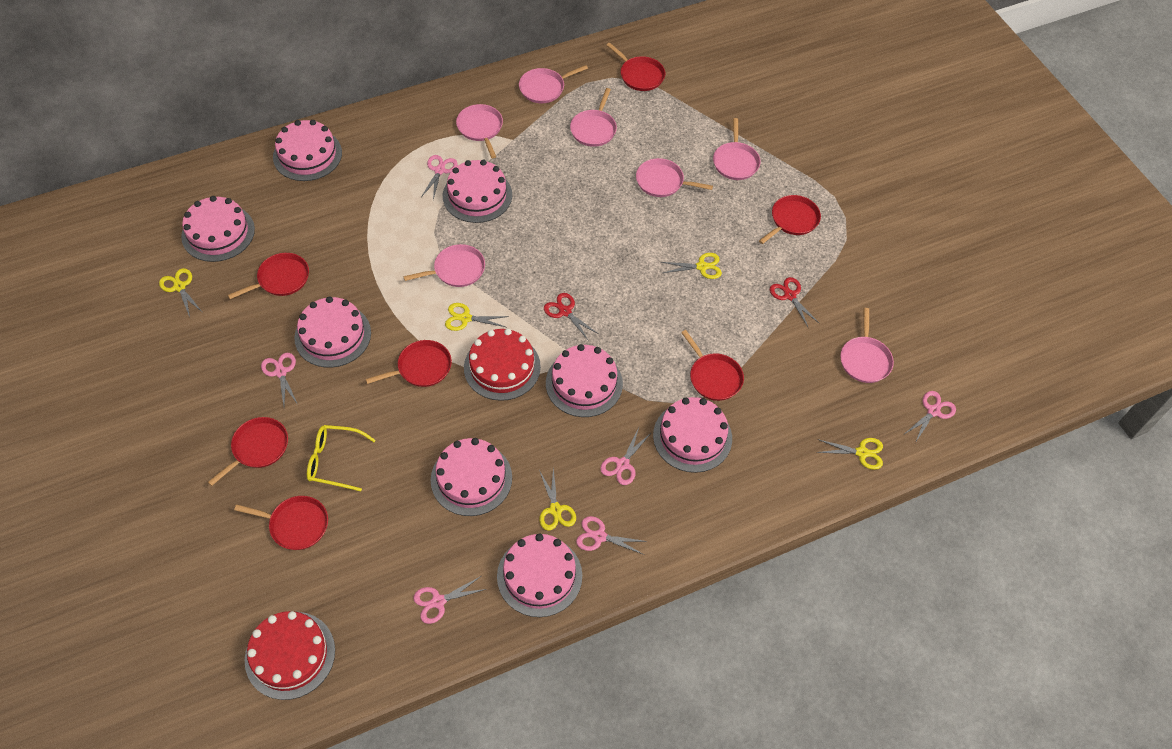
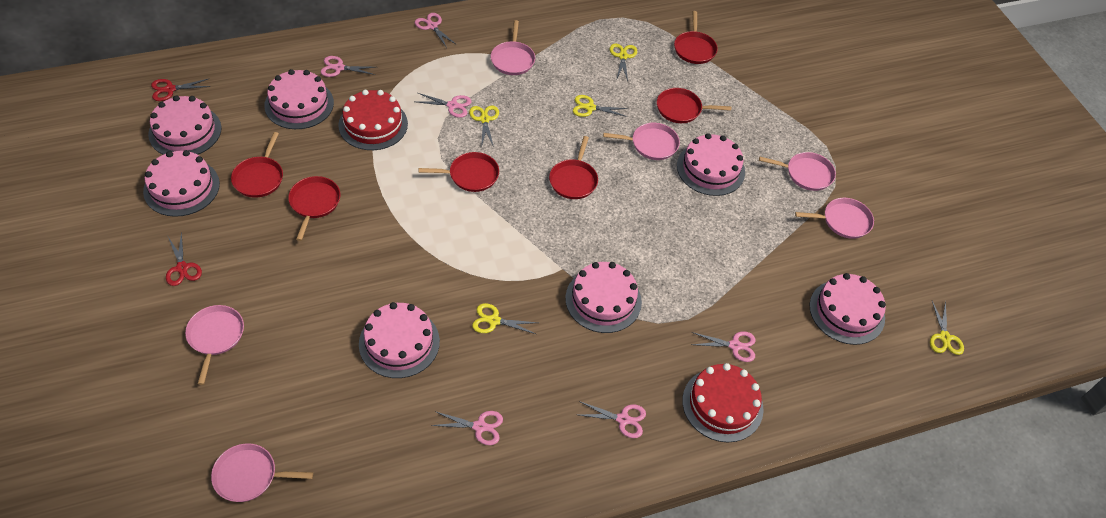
pink cake: [181,196,255,262] [273,120,342,181] [294,296,371,368] [431,438,512,516] [443,160,512,223] [497,533,582,617] [546,344,623,417] [653,397,732,473] = 8 -> [143,150,220,217] [148,96,222,155] [264,69,334,129] [359,302,440,378] [565,262,642,333] [677,133,745,196] [809,273,886,345] = 7
pink pan: [403,244,485,287] [456,104,503,158] [519,65,588,103] [570,88,617,147] [636,158,713,197] [713,118,761,180] [840,308,894,383] = 7 -> [185,305,244,385] [211,443,313,502] [491,20,535,75] [603,123,680,160] [759,152,836,191] [795,198,874,239] = 6
red pan: [208,417,288,486] [228,253,309,299] [234,496,328,550] [366,340,452,387] [607,43,665,91] [681,330,744,401] [759,195,821,244] = 7 -> [231,132,283,198] [288,176,340,241] [419,152,499,192] [549,136,598,199] [657,88,731,123] [674,11,718,64] = 6
yellow glasses: [307,425,375,491] = 1 -> none = 0

